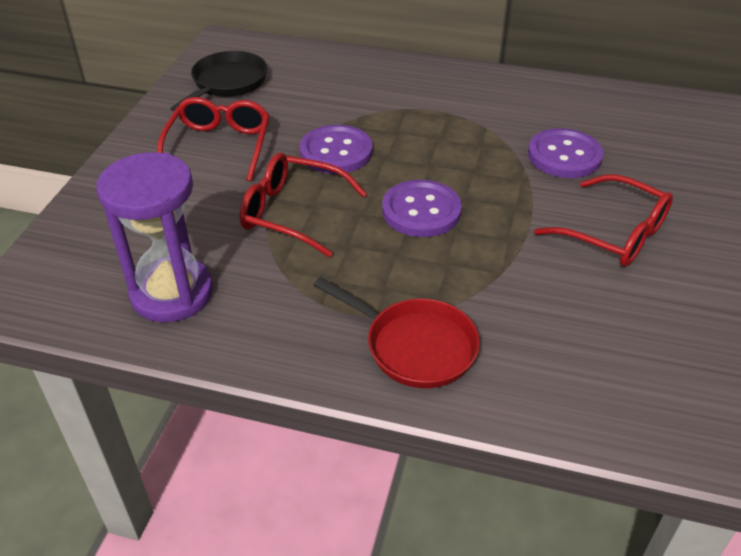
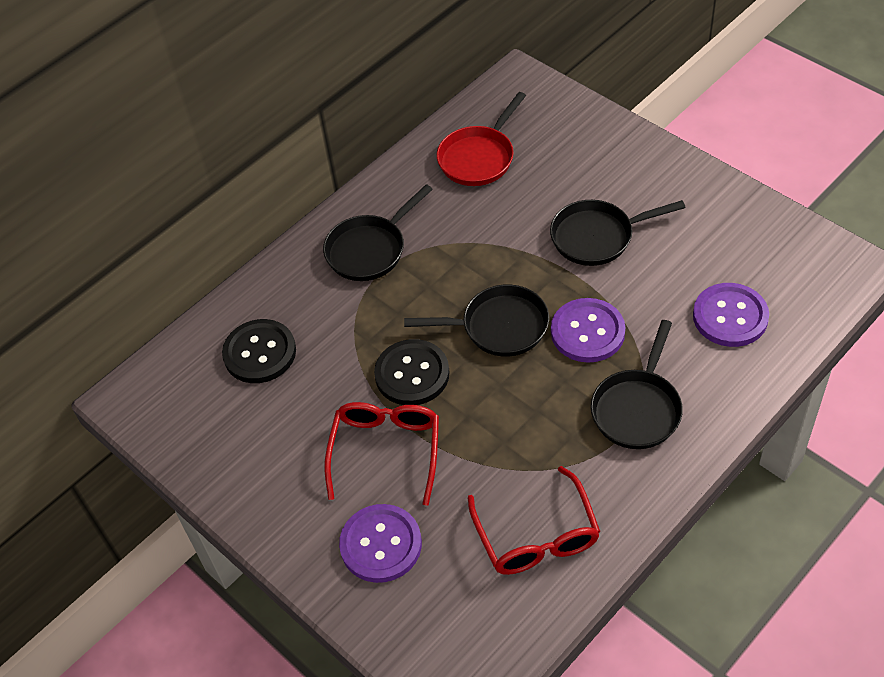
black button: none = 0 -> [222,319,296,383] [374,339,450,405] = 2
black pan: [170,51,268,112] = 1 -> [323,184,433,281] [404,284,549,357] [550,200,686,266] [591,320,683,449] = 4
purple hourglass: [96,152,213,322] = 1 -> none = 0
red glasses: [157,97,270,182] [239,153,367,257] [534,174,673,267] = 3 -> [324,402,439,506] [468,466,600,575] = 2

